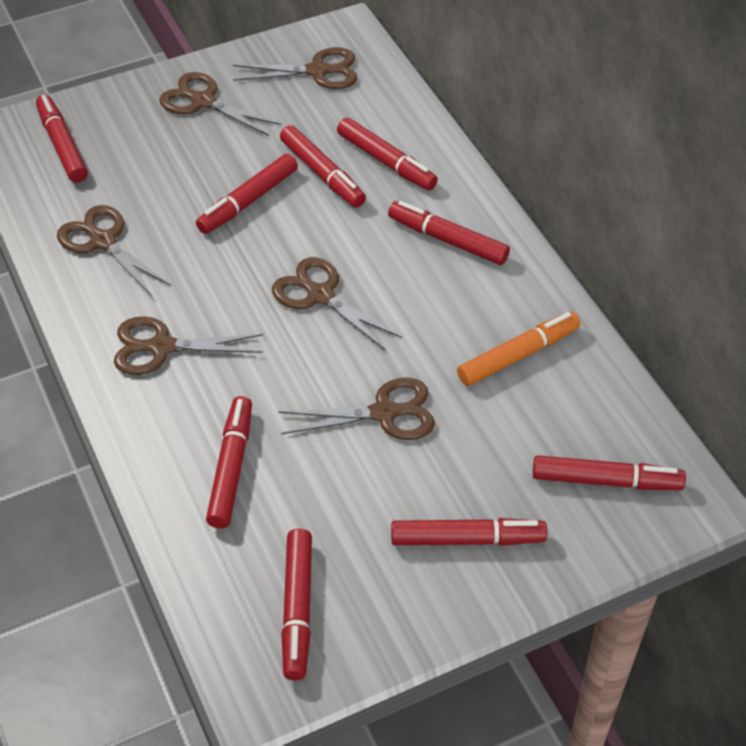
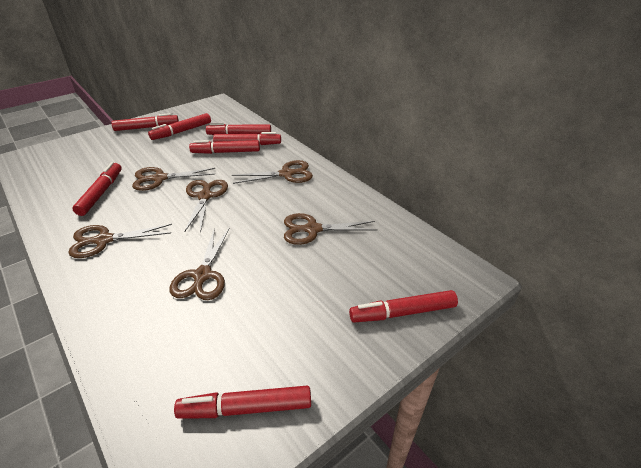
orange marker: [457,311,580,386] = 1 -> none = 0
red marker: [36,94,88,183] [196,154,298,234] [206,396,252,528] [280,125,366,208] [281,529,312,680] [337,118,438,191] [388,201,510,265] [391,518,547,546] [533,455,686,490] = 9 -> [72,162,122,216] [111,113,179,131] [148,113,211,140] [174,386,311,419] [189,140,260,154] [206,123,271,135] [213,132,281,145] [349,290,458,323] = 8

